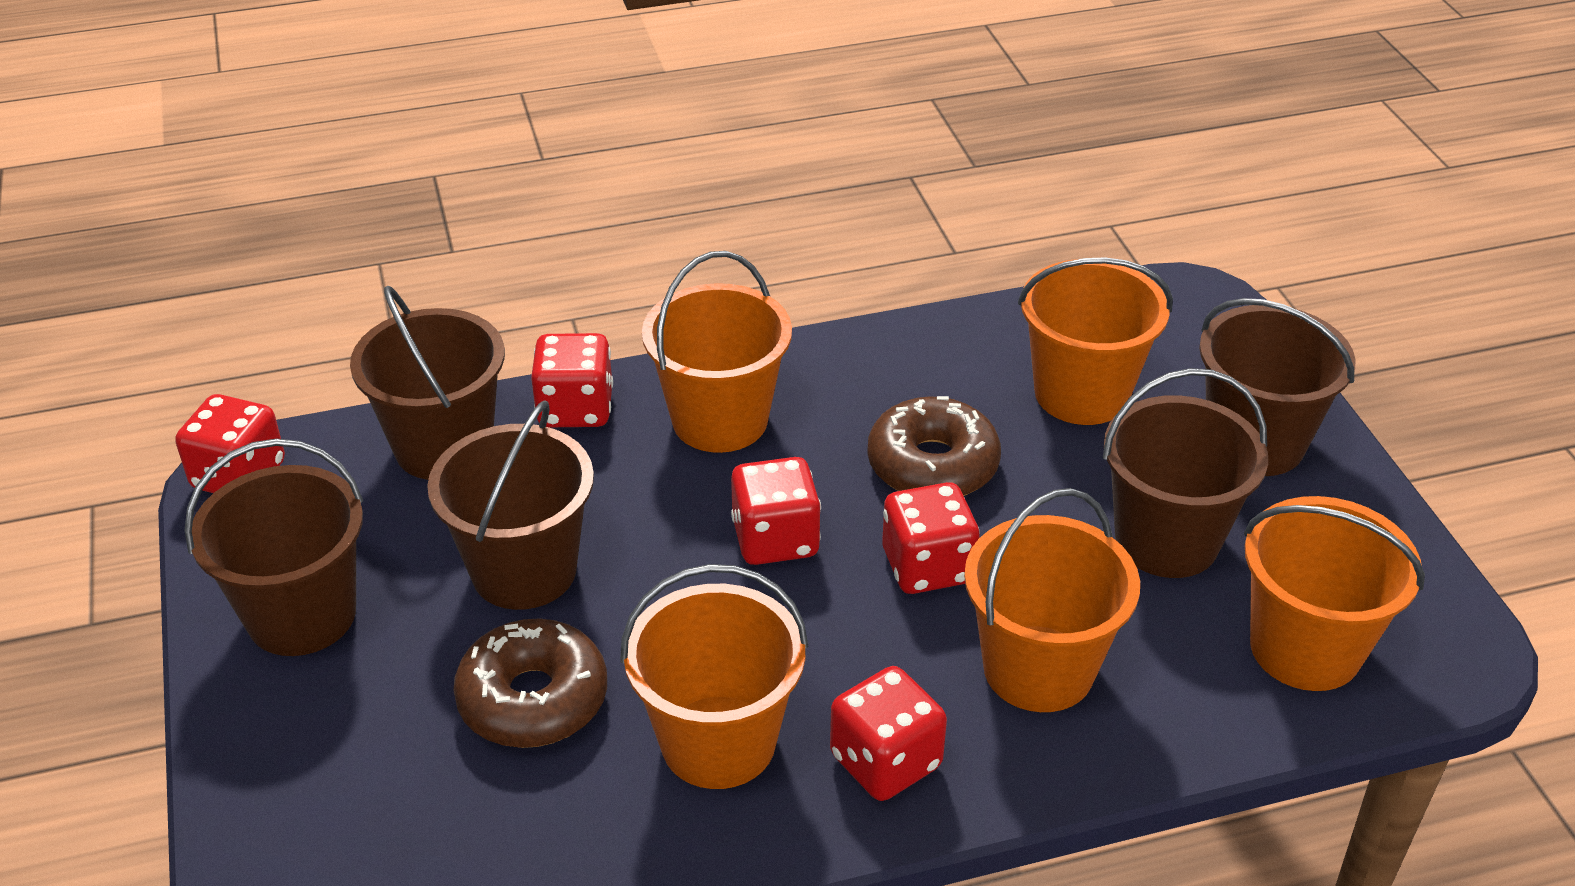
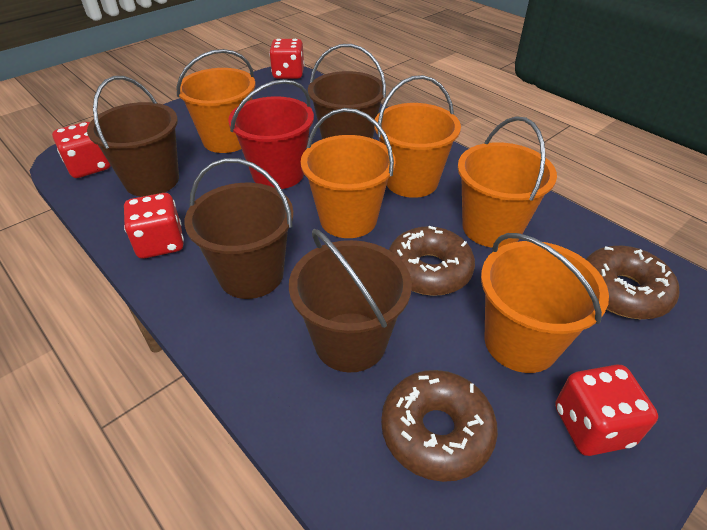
brown bucket: [184,439,363,656] [350,286,505,480] [427,400,594,610] [1103,368,1268,578] [1199,298,1355,476] = 5 -> [87,76,179,197] [184,158,294,299] [289,229,412,372] [308,44,386,139] = 4
brown donut: [453,618,607,748] [867,396,1001,496] = 2 -> [381,370,498,482] [389,226,475,296] [586,246,679,319] = 3
red bucket: none = 0 -> [228,79,314,189] = 1
red dice: [175,394,285,493] [531,333,613,427] [731,457,821,565] [830,666,947,801] [882,482,980,594] = 5 -> [52,122,110,178] [124,193,184,259] [269,39,304,79] [555,364,658,456] = 4

